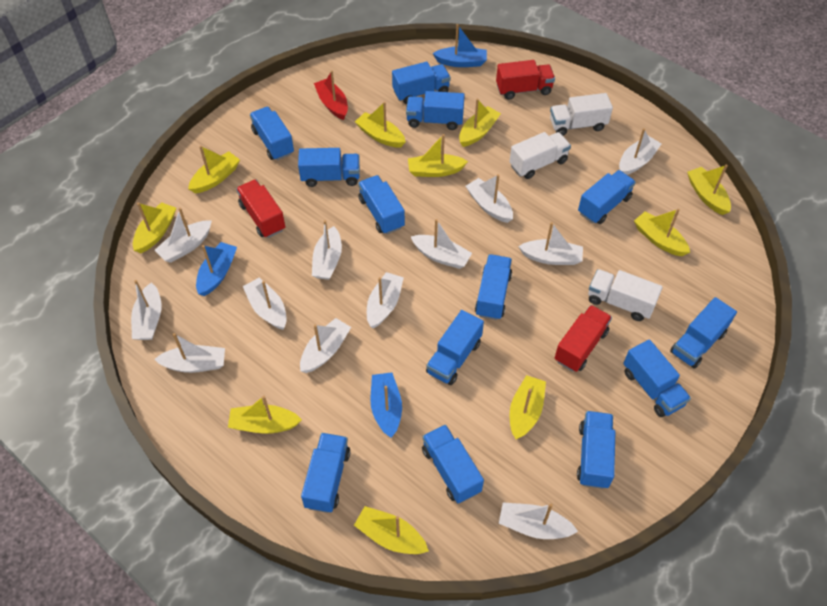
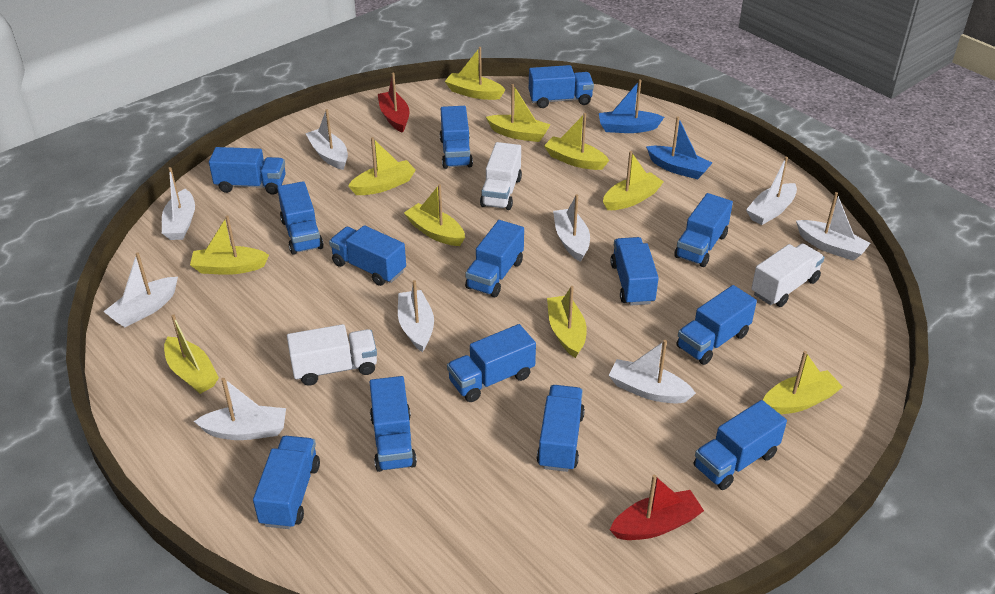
blue boat: [196,242,237,296] [370,372,402,438] [433,24,487,67] = 3 -> [599,79,664,133] [646,116,712,179] = 2
blue truck: [250,107,294,160] [298,148,360,187] [301,433,351,513] [358,175,405,234] [392,62,451,104] [406,91,465,130] [422,424,484,503] [426,310,484,385] [475,254,512,320] [577,411,615,489] [578,170,636,224] [623,339,691,417] [670,297,737,369] = 13 -> [209,147,286,195] [253,436,320,529] [277,181,324,255] [329,225,406,286] [370,376,417,472] [440,106,473,169] [447,324,536,402] [465,220,524,297] [529,65,594,108] [537,385,585,472] [610,237,659,306] [674,193,733,267] [676,285,757,365] [694,400,787,490] = 14
red boat: [314,71,348,120] = 1 -> [378,73,409,133] [610,475,704,540] = 2
red truck: [236,180,285,238] [496,60,555,100] [555,305,612,372] = 3 -> none = 0
white boat: [131,280,162,340] [154,208,212,263] [154,333,225,373] [243,278,287,330] [300,318,351,373] [312,220,342,280] [367,272,404,329] [411,219,472,269] [466,174,513,223] [499,502,578,539] [518,222,583,265] [619,128,661,175] = 12 -> [103,252,178,327] [162,167,195,240] [194,378,286,440] [305,109,348,170] [398,280,434,352] [553,194,590,262] [608,340,696,403] [746,157,797,225] [796,192,871,261] = 9

